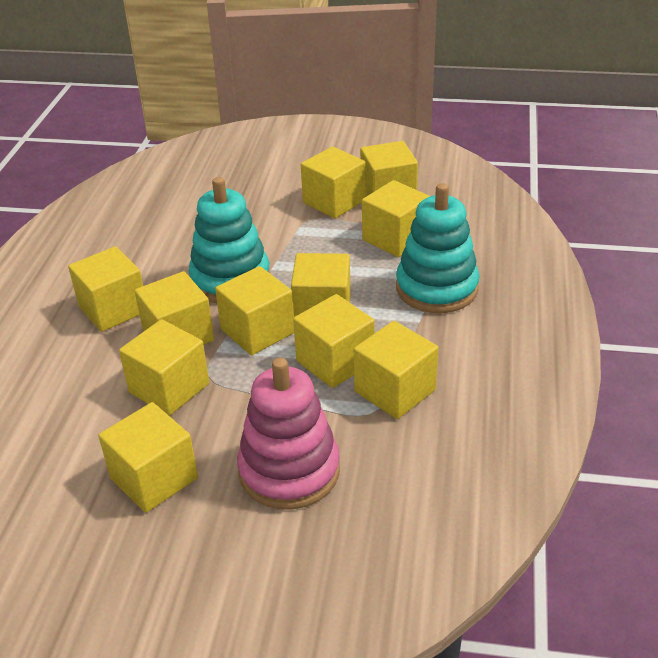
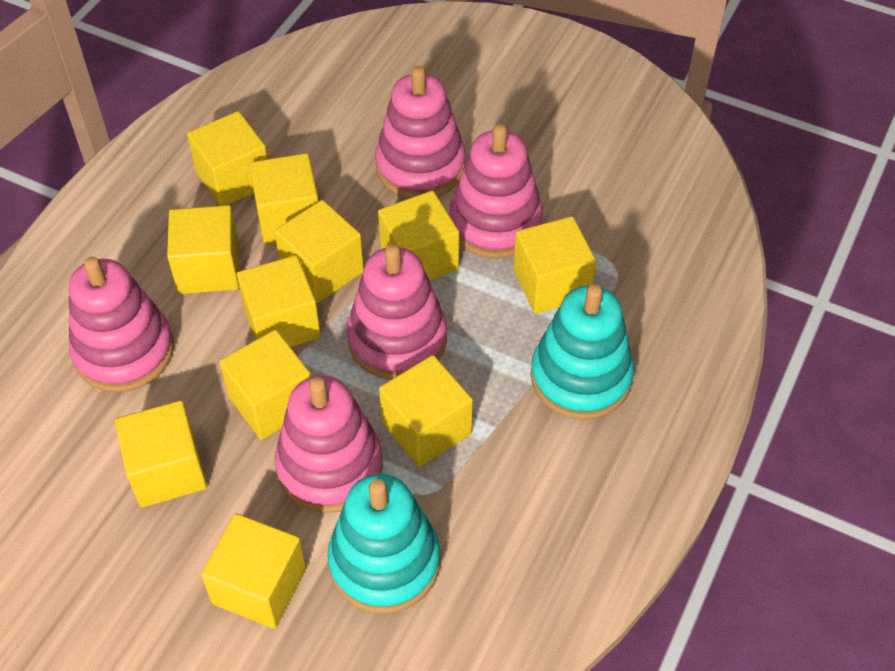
pink stacking toy: [237,358,340,510] = 1 -> [69,256,174,392] [275,376,383,513] [347,244,447,380] [375,66,466,198] [449,124,543,259] = 5

